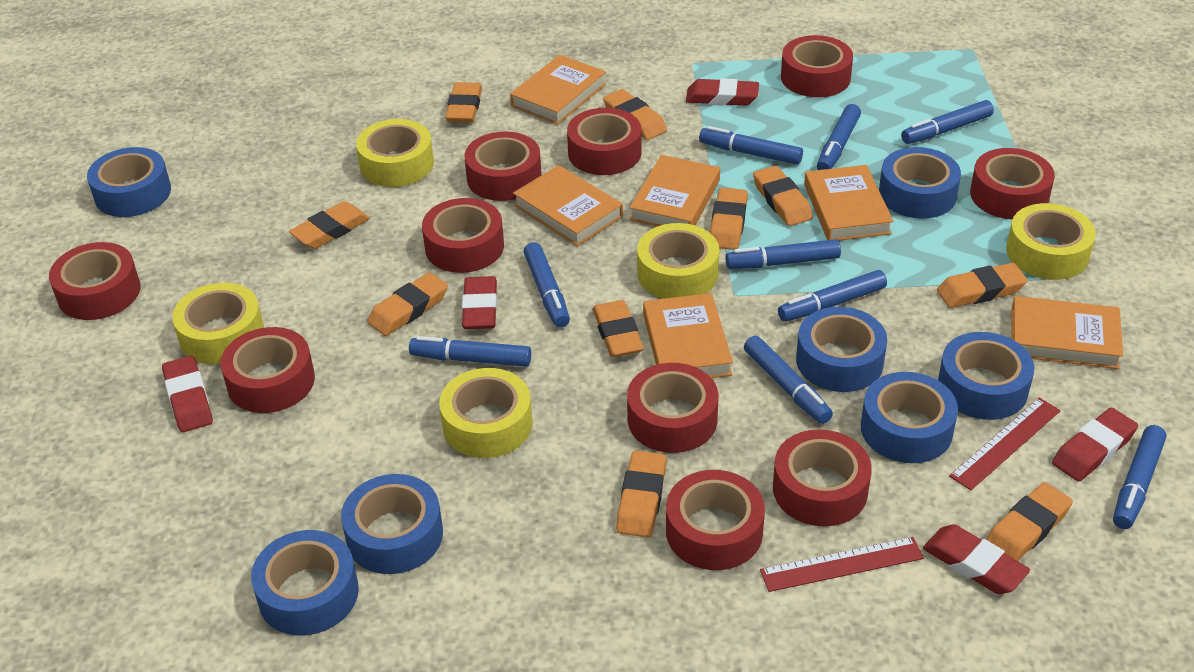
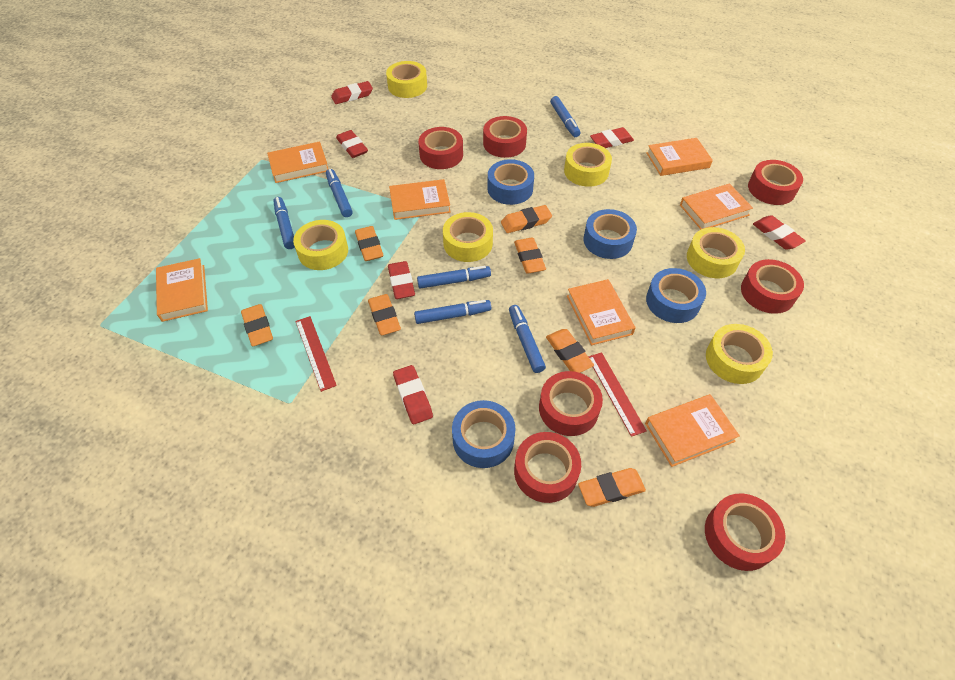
blue marker: [409,336,531,367] [524,242,570,328] [699,126,803,165] [726,239,841,269] [744,336,833,424] [778,270,887,322] [817,104,861,170] [901,100,994,144] [1113,425,1166,529] = 9 -> [273,197,295,249] [326,169,353,217] [414,300,491,324] [417,266,491,289] [509,305,546,373] [550,96,580,137] = 6
blue tape: [87,147,171,217] [251,530,359,635] [341,474,443,574] [796,307,887,392] [861,372,958,463] [879,147,961,219] [938,332,1034,420] = 7 -> [452,400,515,468] [487,159,534,205] [583,209,637,259] [646,268,706,323] = 4
orange book: [510,55,606,125] [513,165,623,246] [630,155,720,227] [643,293,733,378] [804,165,893,241] [1011,296,1123,369] = 6 -> [156,258,208,322] [267,141,328,183] [389,179,451,220] [567,279,635,345] [645,394,740,467] [646,138,713,176] [680,183,753,230] = 7
orange eraser: [289,201,370,249] [367,272,448,336] [445,82,482,123] [593,300,644,357] [603,89,667,140] [616,450,666,537] [710,188,748,250] [753,166,813,226] [937,263,1028,308] [986,482,1073,561] = 10 -> [241,304,273,346] [355,226,384,261] [368,294,401,335] [501,205,552,233] [514,238,546,274] [546,329,594,373] [578,468,646,507] = 7
red eraser: [162,356,213,432] [462,276,497,329] [686,78,759,106] [923,524,1030,594] [1052,408,1138,481] = 5 -> [331,81,373,104] [336,130,368,158] [388,261,415,299] [393,365,433,424] [590,127,634,148] [753,215,805,250] = 6
red tape: [49,242,141,320] [221,327,315,413] [422,198,504,273] [465,132,542,201] [567,108,642,175] [627,363,718,453] [666,470,765,570] [773,429,872,526] [781,35,853,97] [970,148,1055,219] = 10 -> [418,127,463,169] [483,116,527,158] [514,432,581,503] [539,371,603,436] [705,494,786,571] [741,259,804,314] [748,160,803,205] = 7
yellow tape: [172,283,264,364] [356,119,434,187] [439,368,532,458] [637,223,719,299] [1006,203,1096,280] = 5 -> [293,220,348,270] [386,61,427,98] [443,212,493,262] [564,143,612,187] [687,227,745,278] [706,324,773,384] = 6

